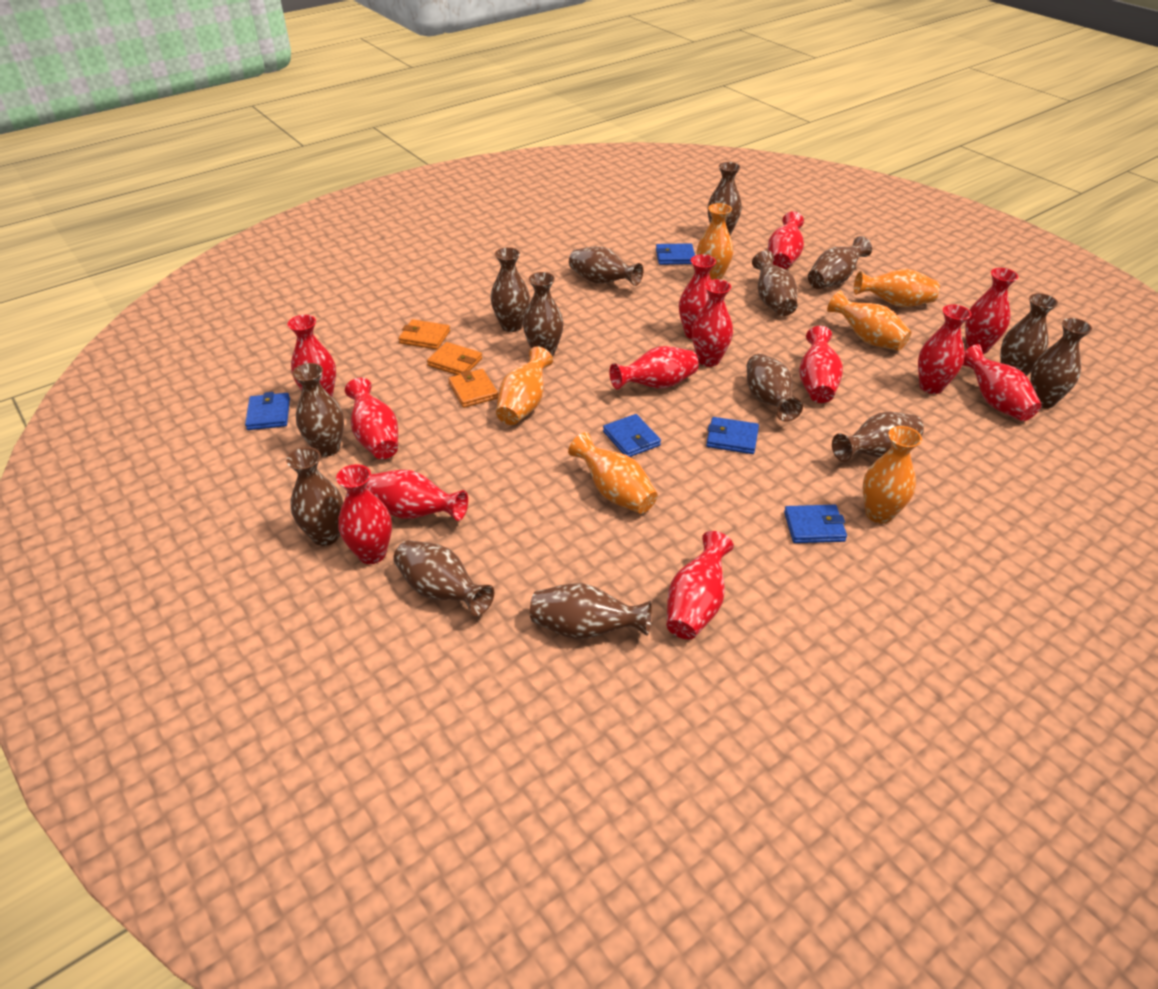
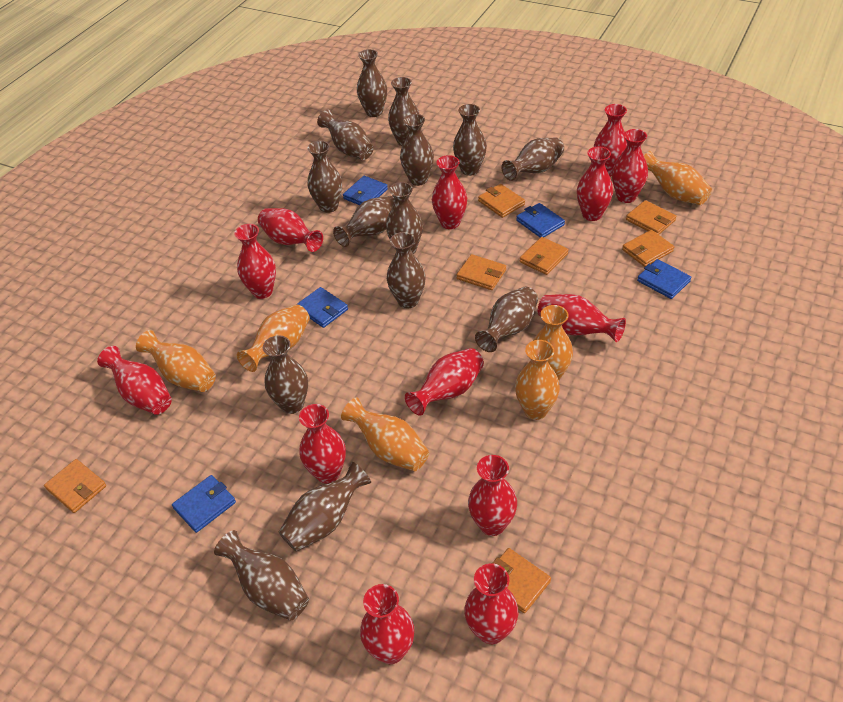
orange wallet: [398,319,450,350] [427,342,482,375] [448,369,498,408] = 3 -> [44,459,106,513] [457,254,506,290] [478,184,525,218] [492,548,551,613] [520,237,569,275] [622,230,674,267] [626,200,676,235] = 7

